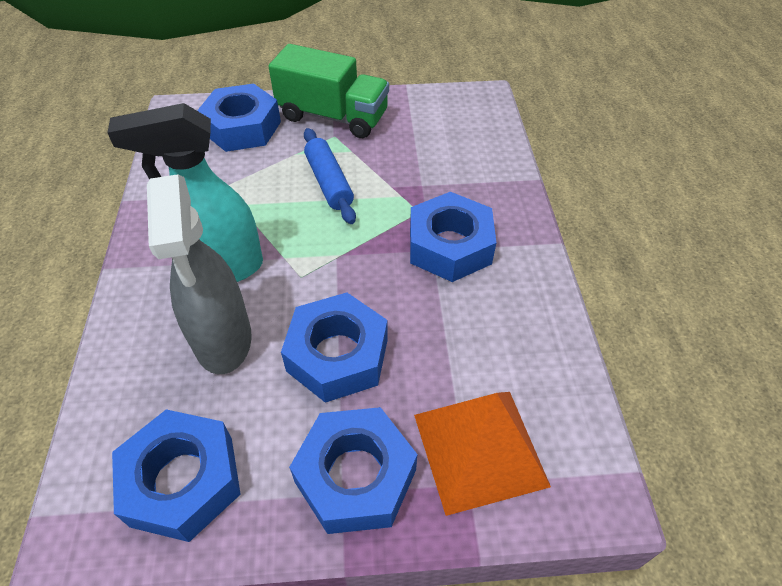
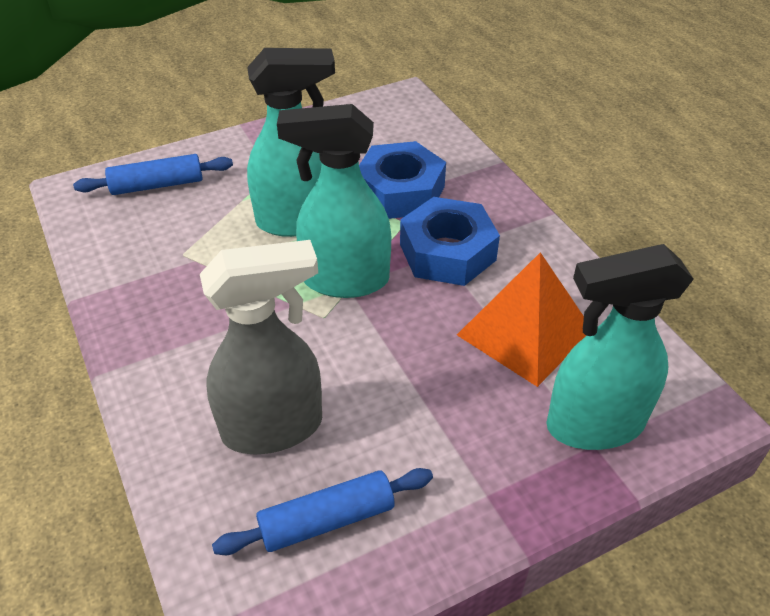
blue nut: [112,409,241,542] [197,84,281,152] [281,292,388,403] [289,407,417,534] [410,192,496,282] = 5 -> [359,141,446,219] [400,197,500,286] = 2
blue rolling pin: [304,128,356,224] = 1 -> [73,154,233,195] [212,468,433,555] = 2
green truck: [268,44,389,138] = 1 -> none = 0
turquoise spray bottle: [107,103,263,282] = 1 -> [247,48,335,237] [277,104,391,298] [546,244,694,450] = 3

